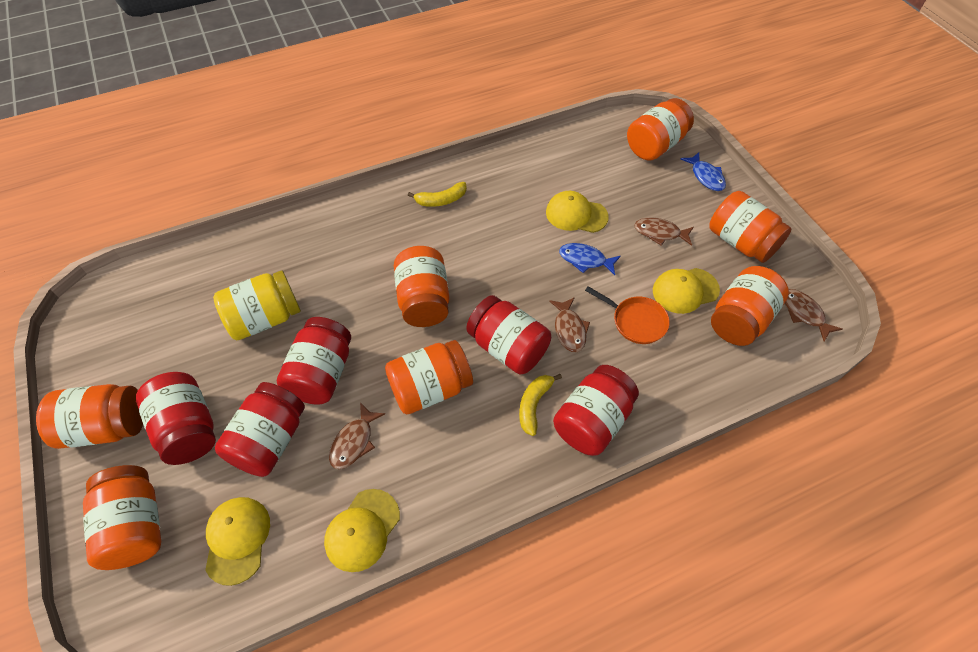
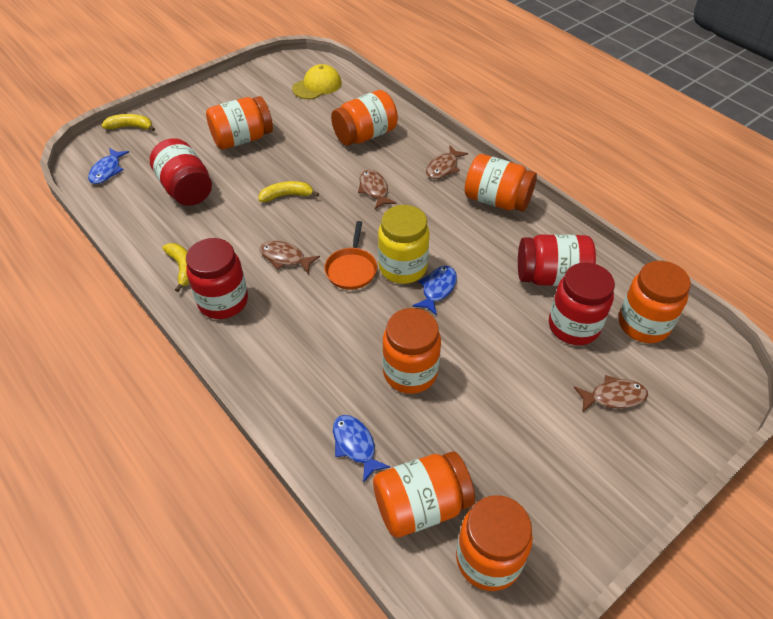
blue fish: [559,243,621,275] [681,152,726,191] = 2 -> [88,148,129,184] [333,415,390,483] [412,266,457,316] = 3
red jar: [136,372,216,465] [215,382,305,477] [277,317,351,405] [466,295,551,374] [553,365,639,456] = 5 -> [150,138,212,206] [186,238,248,319] [518,234,596,286] [549,262,615,345] = 4
yellow banana: [408,182,467,207] [519,374,562,436] = 2 -> [101,114,155,131] [162,243,189,292] [259,181,319,202] = 3
yellow cap: [205,497,270,586] [324,489,400,572] [546,191,609,233] [653,268,720,314] = 4 -> [292,64,341,100] = 1

